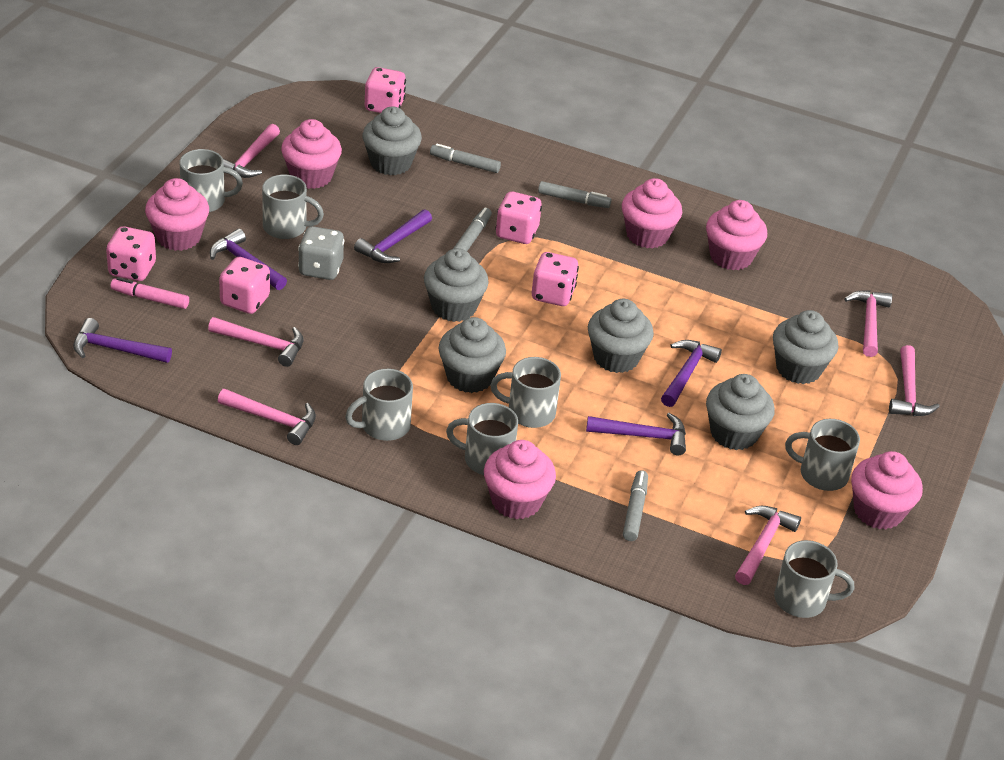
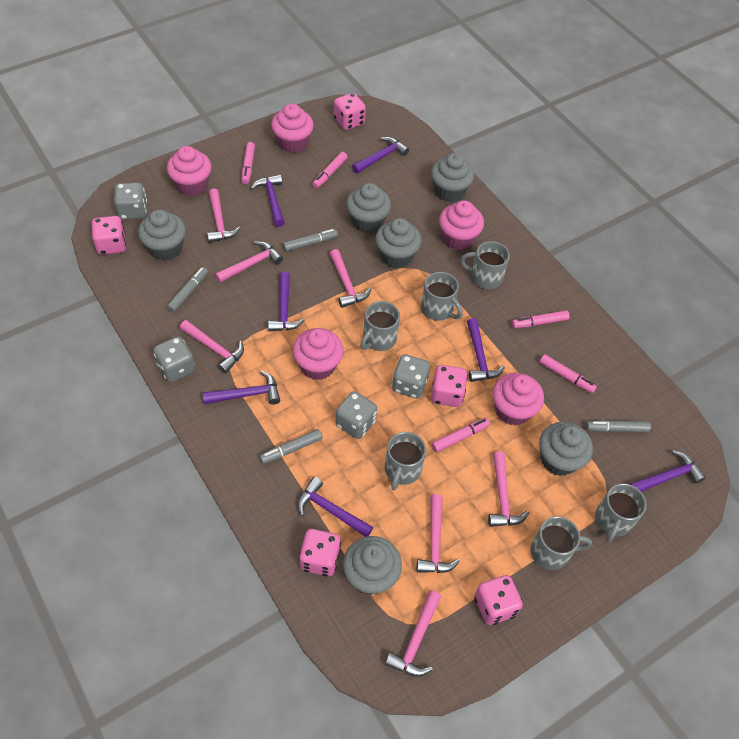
grey dice: [298,226,345,280] = 1 -> [114,183,147,220] [153,336,195,382] [335,391,377,439] [392,354,430,399] = 4
grey mug: [180,149,243,212] [262,175,324,239] [345,369,413,441] [446,403,518,475] [490,357,561,428] [774,540,854,618] [785,419,860,491] = 7 -> [360,301,400,351] [385,432,426,490] [421,272,463,321] [460,241,510,289] [531,516,592,570] [595,483,647,542] = 6
pink cupcake: [145,178,209,251] [281,119,342,189] [484,440,556,519] [622,178,682,249] [706,200,767,270] [851,451,923,530] = 6 -> [167,146,212,196] [271,104,314,153] [292,328,344,380] [439,200,484,250] [492,373,544,425] = 5
pink hammer: [208,317,304,367] [218,389,316,445] [223,124,280,178] [735,506,801,585] [844,291,892,357] [889,345,940,416] = 6 -> [180,320,244,373] [207,189,241,243] [215,241,283,283] [330,249,371,308] [385,590,441,677] [416,494,460,573] [488,452,529,527] = 7
pink marker: [110,277,189,309] = 1 -> [241,142,255,184] [312,152,348,188] [431,418,490,452] [512,310,570,328] [540,354,597,393] = 5
purple hammer: [73,318,172,363] [210,229,287,290] [354,209,432,263] [586,413,686,455] [661,340,722,407] = 5 -> [203,371,280,405] [251,174,285,227] [268,272,305,332] [297,477,373,537] [352,137,409,174] [467,318,505,382] [630,450,706,492] = 7

